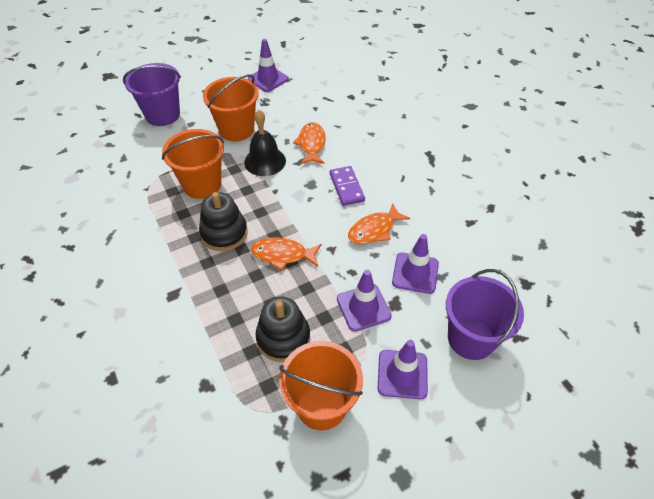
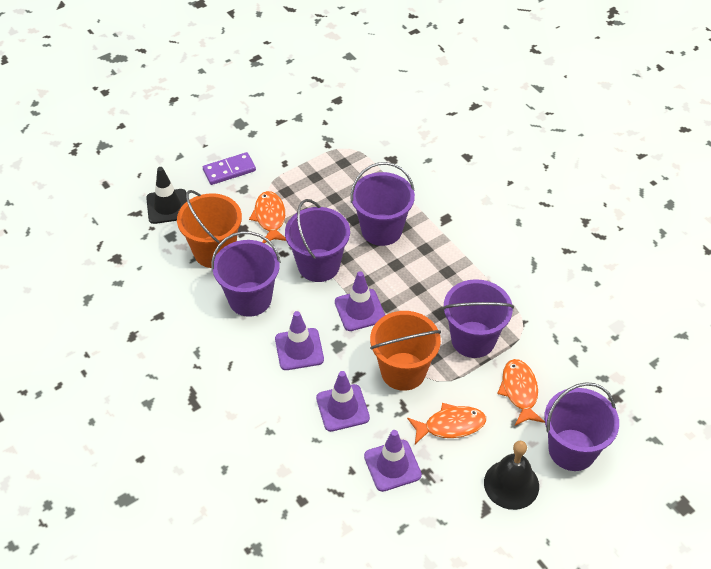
black stacking toy: [199,192,247,251] [255,296,310,362] = 2 -> none = 0
black traffic cone: none = 0 -> [146,167,187,224] = 1
orange bucket: [162,129,224,199] [203,74,259,141] [279,341,363,430] = 3 -> [177,190,242,268] [370,311,441,391] = 2
purple bucket: [123,63,181,126] [446,269,524,360] = 2 -> [211,231,281,317] [285,199,350,282] [351,162,415,246] [442,279,514,358] [544,382,619,471] = 5

